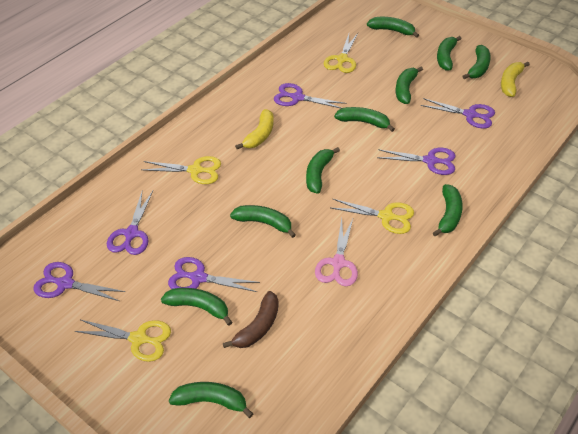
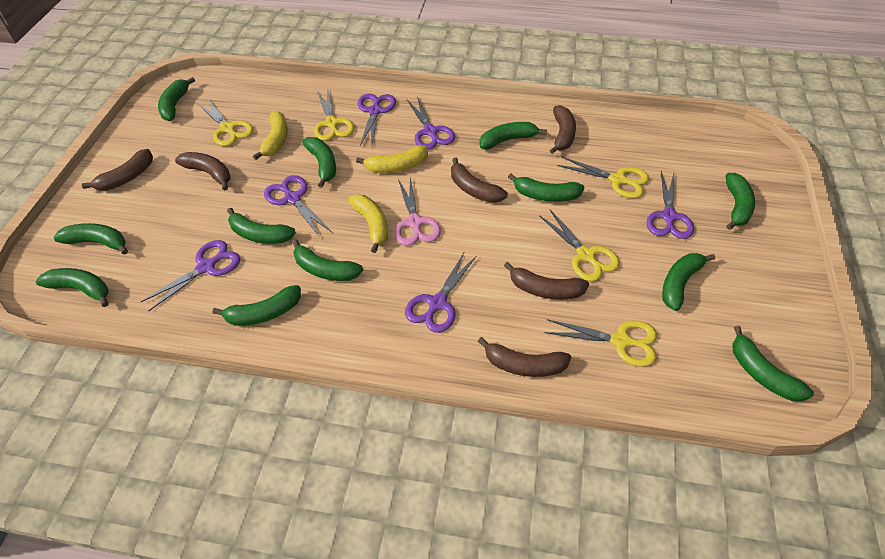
brown banana: [223,291,279,348] = 1 -> [82,149,153,191] [175,152,230,190] [451,157,508,203] [477,337,571,377] [504,262,589,300] [550,105,576,154] = 6
green banana: [161,288,232,326] [169,382,253,418] [230,205,296,238] [306,147,340,194] [334,107,395,132] [367,17,419,38] [396,67,423,104] [433,184,463,236] [437,36,462,71] [462,45,491,79] = 10 -> [36,268,109,307] [53,223,128,255] [158,77,195,121] [212,285,301,326] [227,208,296,244] [292,239,363,281] [302,137,336,188] [479,122,547,149] [508,174,584,202] [662,253,715,311] [725,173,755,230] [732,326,814,401] = 12
yellow banana: [235,109,274,149] [501,62,530,97] = 2 -> [253,111,288,160] [348,194,388,253] [356,146,428,173] = 3
yellow scissors: [75,320,171,362] [142,156,221,184] [323,33,358,73] [331,199,414,234] = 4 -> [197,98,253,146] [314,88,354,141] [539,210,620,281] [545,319,657,367] [557,156,649,198] = 5

